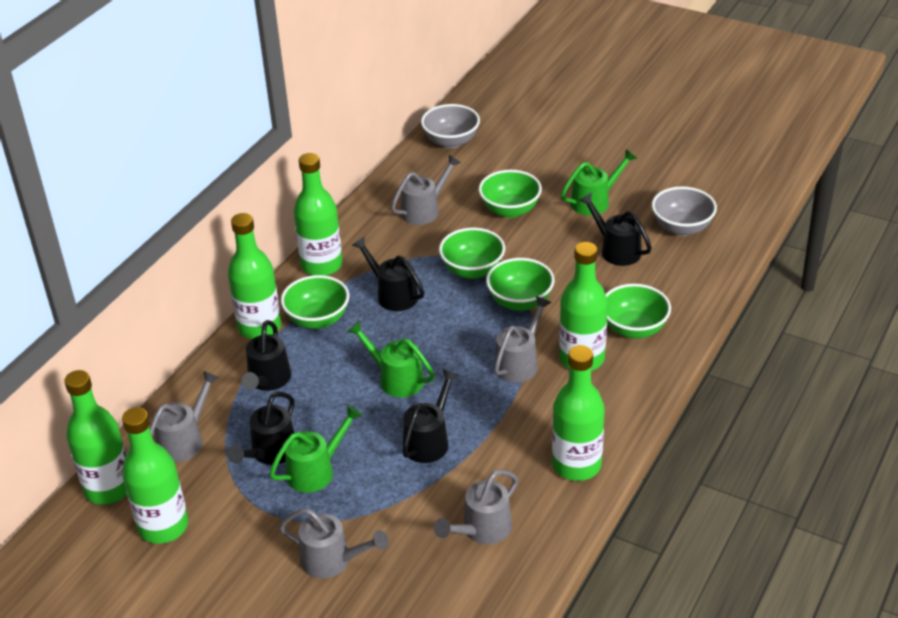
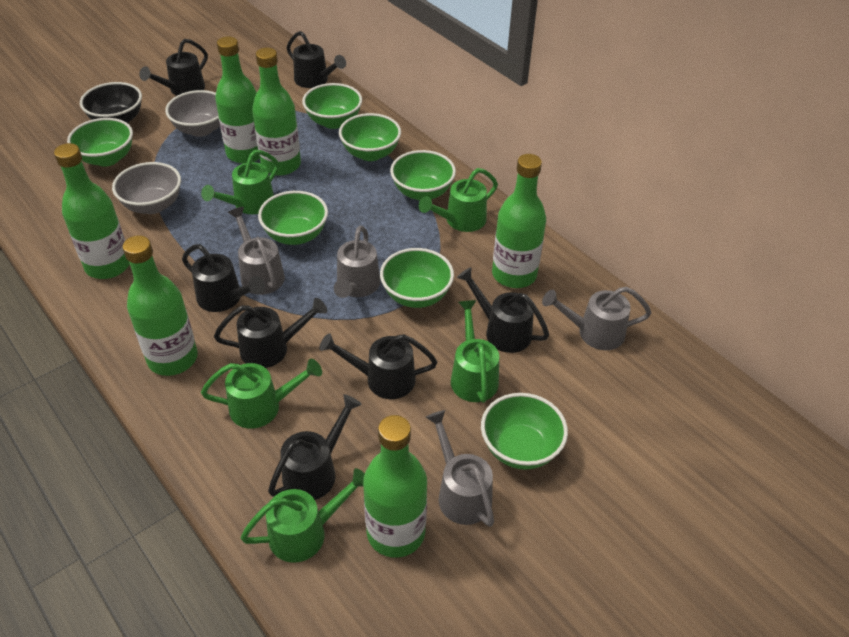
black bowl: none = 0 -> [80,82,142,123] = 1
black watering can: [228,392,295,465] [241,320,291,391] [352,236,424,311] [403,369,459,463] [579,192,652,266] = 5 -> [139,39,208,96] [182,244,265,312] [214,298,327,368] [268,394,362,500] [287,31,346,88] [319,333,437,399] [457,267,549,353] = 7
green bowl: [281,275,350,329] [439,228,505,279] [479,170,542,218] [486,258,554,311] [605,284,671,339] = 5 -> [67,118,133,167] [258,191,328,245] [302,83,362,129] [339,113,401,161] [380,248,454,308] [390,150,456,201] [481,393,568,470] = 7
green watering can: [269,405,362,493] [347,321,435,397] [561,149,637,216] = 3 -> [201,150,279,214] [201,359,322,429] [240,468,365,563] [419,168,498,232] [451,300,499,403] = 5
grey watering can: [150,371,219,462] [279,508,388,579] [391,155,461,225] [434,469,518,544] [494,296,551,383] = 5 -> [228,207,285,295] [334,226,380,298] [426,410,494,527] [542,287,651,350] = 4

